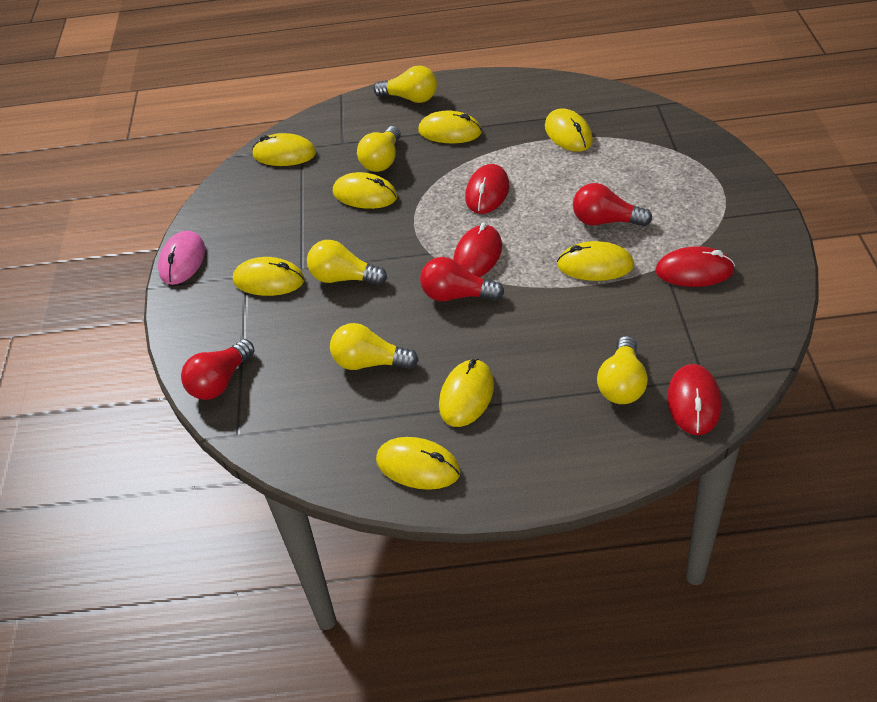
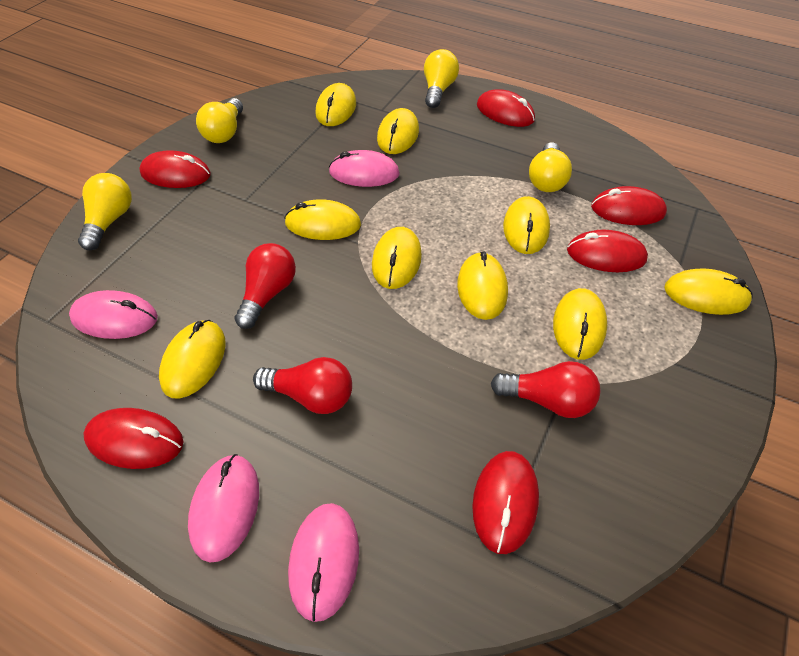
pink mouse: [158,231,205,285] = 1 -> [69,290,158,339] [188,454,259,563] [288,503,359,622] [329,150,400,187] = 4
red mouse: [453,223,502,277] [465,164,509,214] [655,246,735,287] [667,364,721,435] = 4 -> [83,408,183,469] [139,150,211,188] [472,451,539,554] [477,89,535,127] [567,230,648,272] [591,186,667,225] = 6
yellow light bulb: [307,240,387,285] [330,323,419,370] [357,126,401,172] [373,66,437,103] [597,336,648,404] = 5 -> [78,173,132,250] [196,98,243,143] [424,49,459,108] [529,142,572,192] = 4
yellow mouse: [233,257,305,296] [252,133,316,166] [333,172,397,209] [376,437,461,490] [418,111,482,143] [439,359,494,427] [545,108,593,152] [557,241,634,281] = 8 -> [159,320,226,399] [284,199,361,240] [315,83,356,126] [372,227,422,289] [377,108,419,154] [457,251,508,320] [503,196,550,254] [553,288,607,360] [664,268,753,315] = 9

